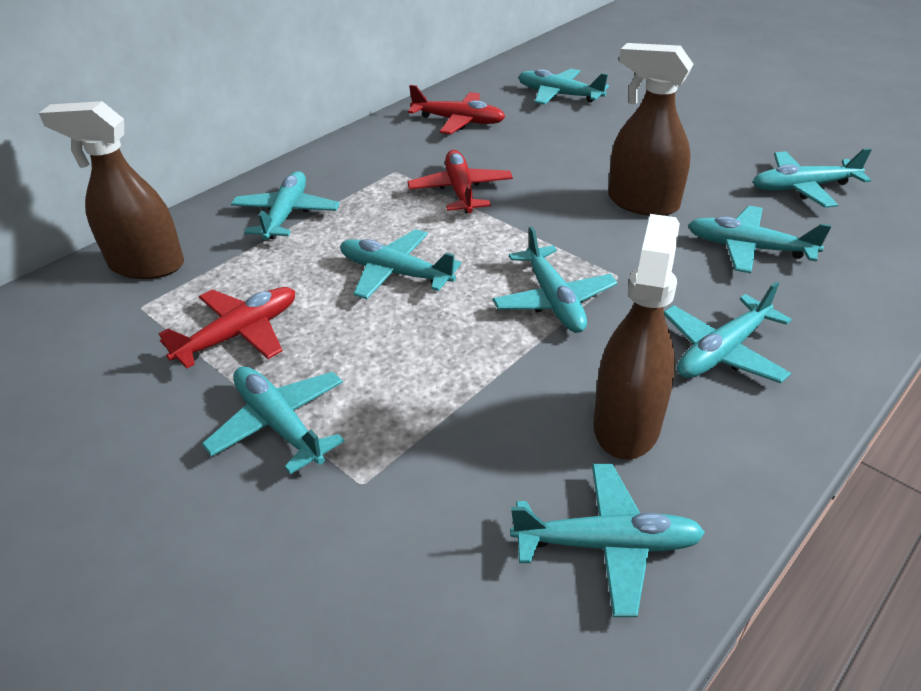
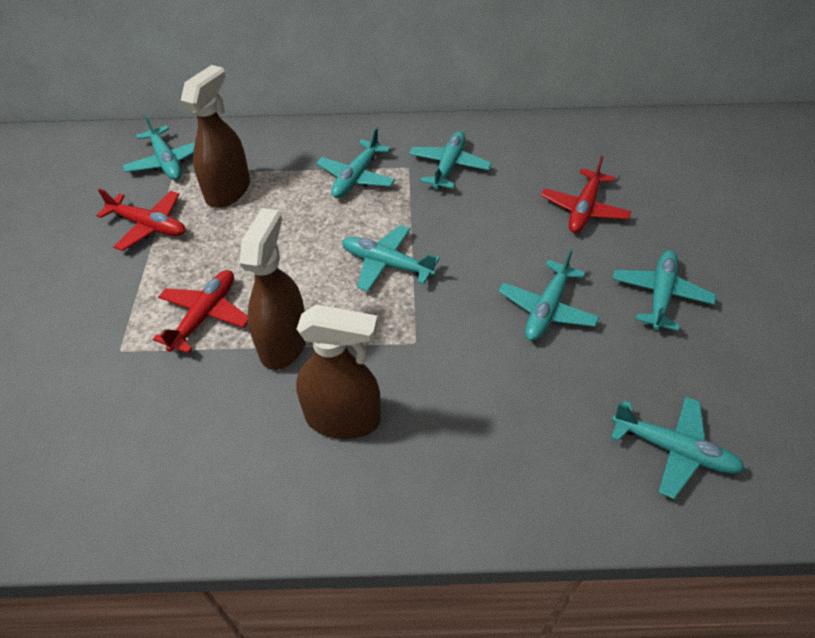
turquoise plane: [202,366,345,474] [231,171,340,240] [340,229,461,299] [493,226,617,333] [510,464,705,617] [518,69,609,105] [664,281,792,383] [688,206,831,273] [753,148,872,208] = 9 -> [123,114,195,180] [316,127,395,198] [342,225,440,292] [409,131,491,189] [498,249,599,341] [611,397,745,499] [612,250,716,331] = 7

